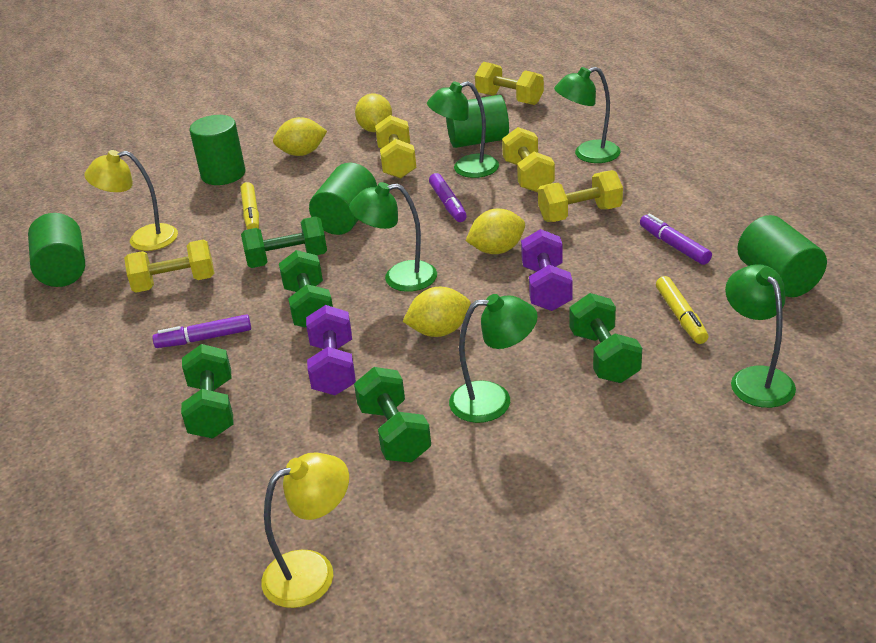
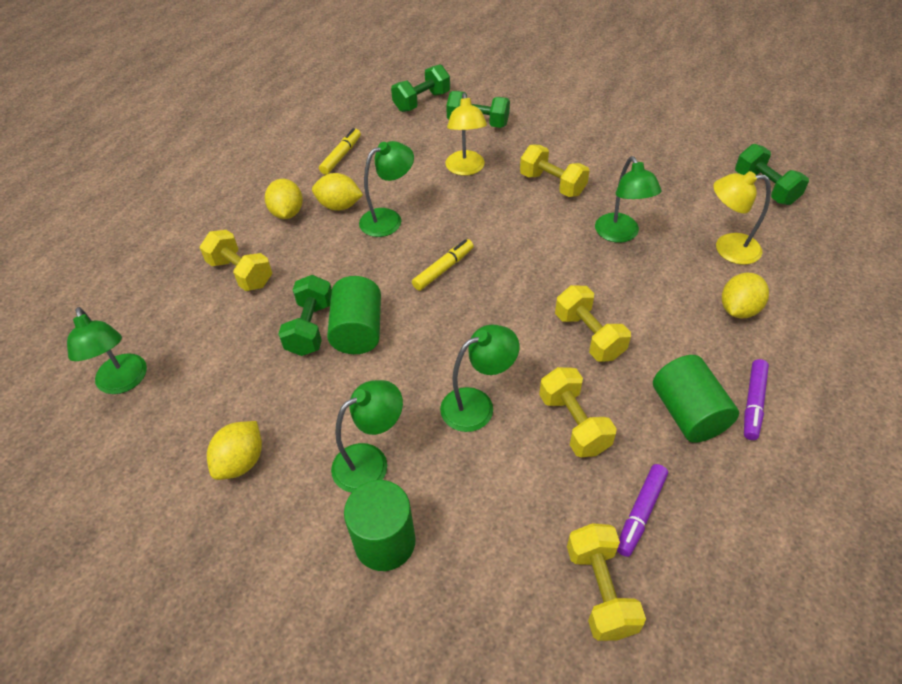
green cylinder: [28,213,85,287] [189,115,246,185] [309,163,377,235] [446,95,509,148] [737,215,827,297] = 5 -> [327,276,381,354] [344,480,416,571] [653,355,739,443] = 3
green dumbbell: [181,344,234,439] [241,217,327,268] [279,250,333,328] [354,367,431,463] [569,293,642,383] = 5 -> [278,275,332,356] [391,64,450,112] [446,91,510,128] [735,144,809,205] = 4
purple dumbbell: [306,305,356,395] [521,229,572,311] = 2 -> none = 0
purple marker: [152,314,251,348] [429,173,467,222] [640,214,712,265] = 3 -> [617,464,668,557] [744,359,769,440] = 2

